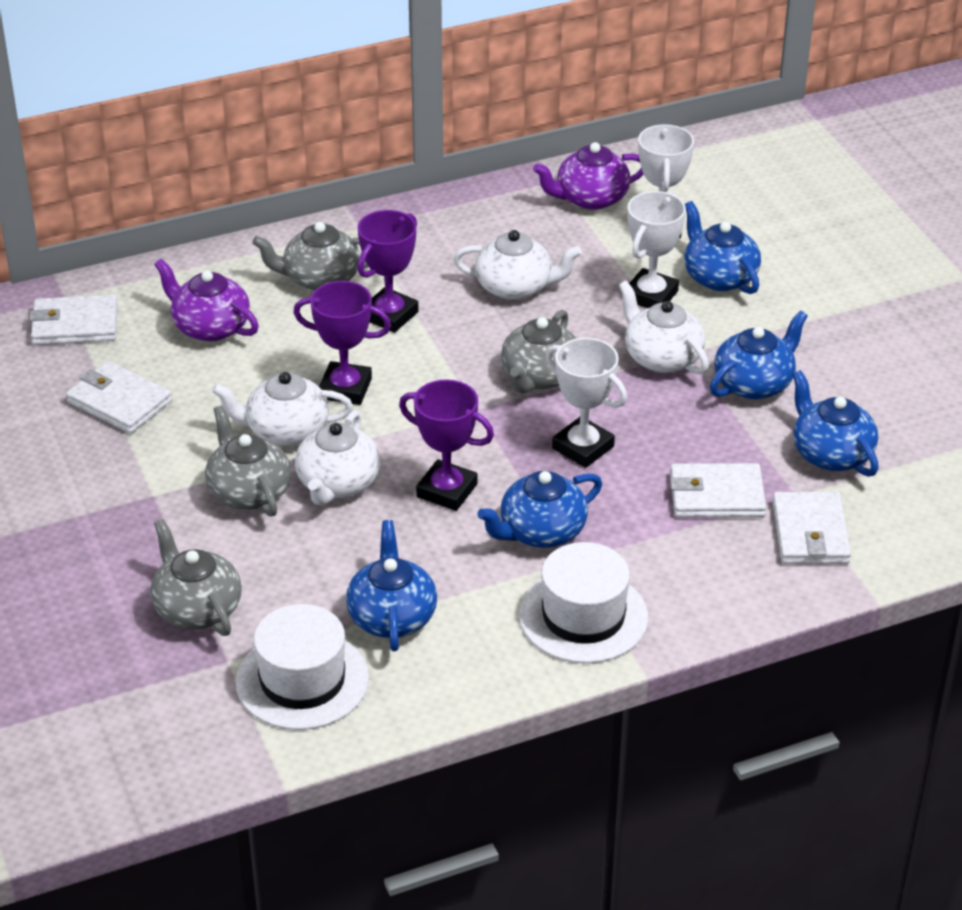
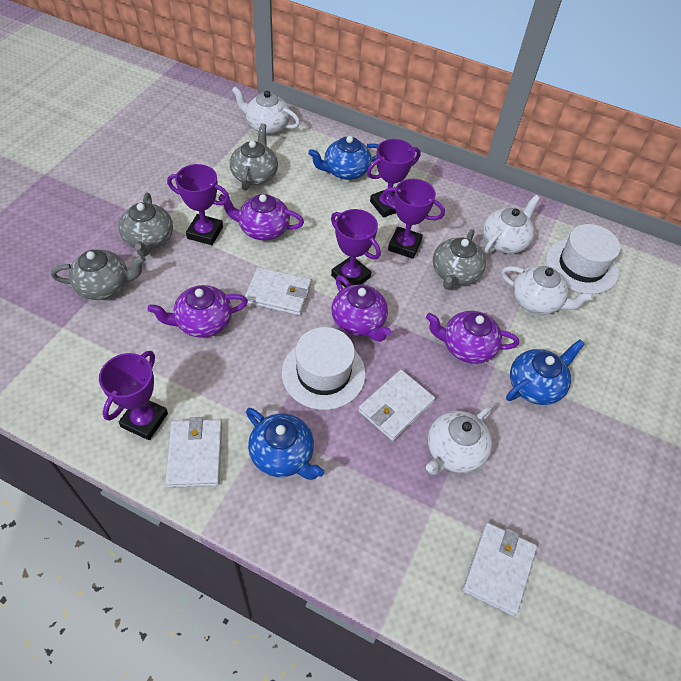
blue teapot: [346,520,437,651] [477,471,602,548] [684,201,761,294] [710,311,808,399] [792,370,879,477] = 5 -> [246,408,325,480] [308,136,379,180] [506,339,585,405] = 3
purple teapot: [154,259,259,342] [533,142,644,210] = 2 -> [148,285,248,338] [218,194,304,241] [332,275,392,342] [426,311,519,364] = 4
purple trophy: [293,281,391,405] [357,210,419,333] [399,380,494,511] = 3 -> [99,351,168,440] [167,164,230,245] [331,209,381,288] [367,139,420,218] [382,179,445,259] = 5
white trophy: [546,338,627,468] [627,191,686,308] [638,124,694,238] = 3 -> none = 0

